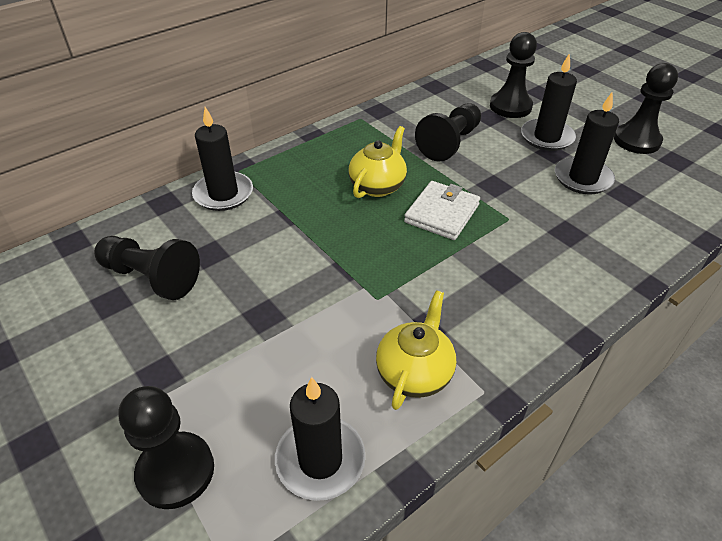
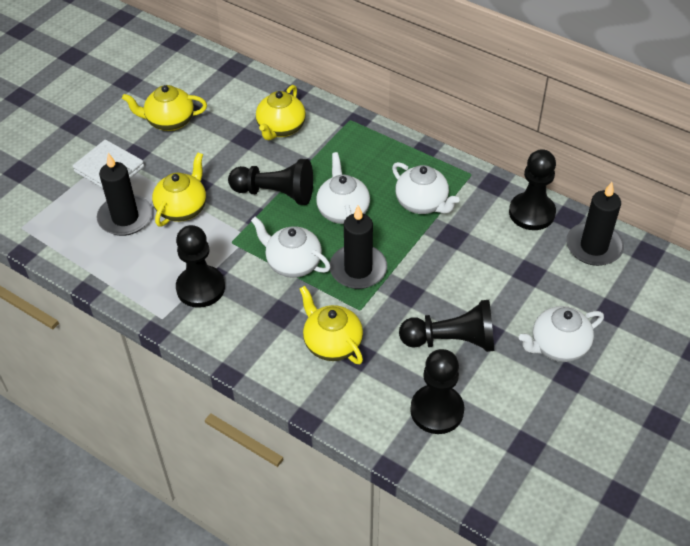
black candle: [192,107,253,211] [275,377,366,501] [521,53,577,151] [555,92,619,194] = 4 -> [97,153,152,236] [330,205,387,289] [566,182,624,266] = 3
white teapot: none = 0 -> [251,217,331,278] [316,152,370,224] [392,162,460,214] [519,306,604,362] = 4
yellow teapot: [349,126,407,198] [376,290,456,410] = 2 -> [122,85,207,131] [152,153,206,227] [256,85,306,140] [300,286,363,364] = 4

